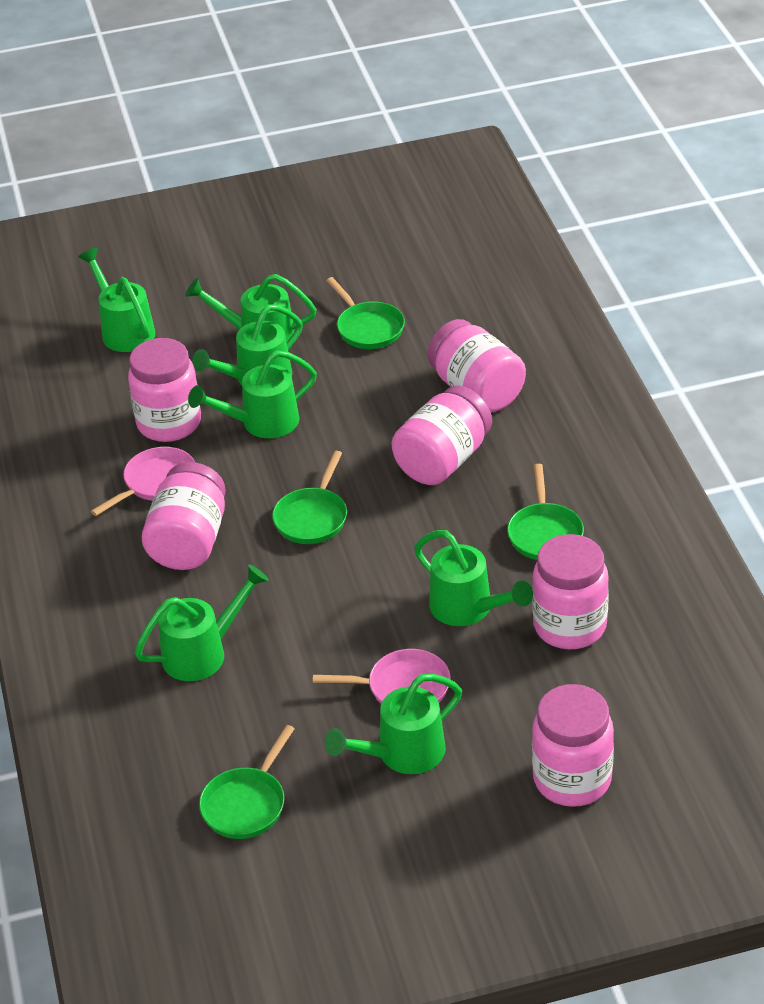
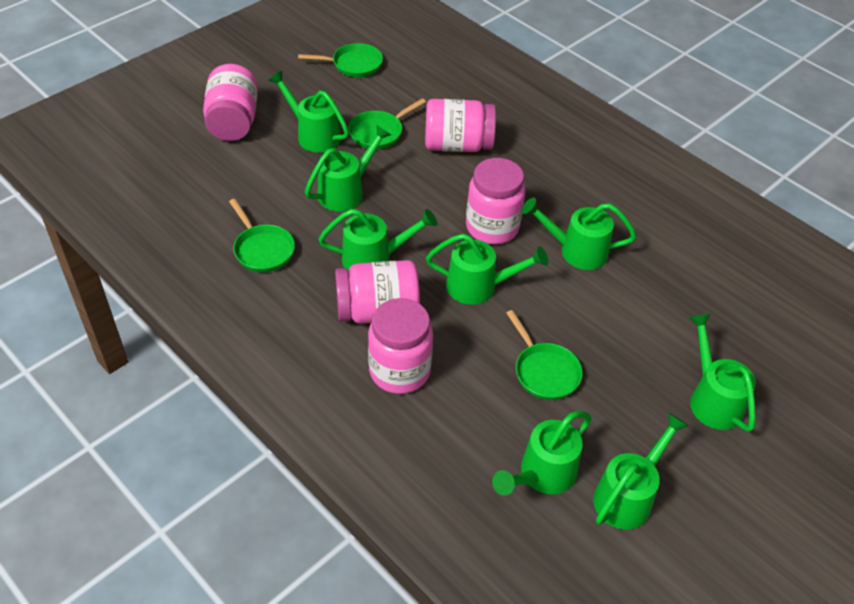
green watering can: [78,248,156,352] [135,565,269,681] [185,274,317,342] [188,350,317,438] [192,304,303,385] [325,674,462,774] [414,530,533,626] = 7 -> [268,71,349,153] [305,124,391,212] [318,209,437,271] [426,234,548,305] [492,411,592,495] [522,198,636,270] [593,412,689,530] [688,313,756,432] = 8
pink jar: [128,338,201,442] [142,462,226,570] [392,386,492,485] [427,319,526,412] [532,534,609,649] [532,684,614,807] = 6 -> [203,64,258,141] [335,260,420,324] [368,298,433,394] [425,99,496,152] [466,158,525,244] = 5
pink pan: [91,447,195,516] [313,649,451,704] = 2 -> none = 0

